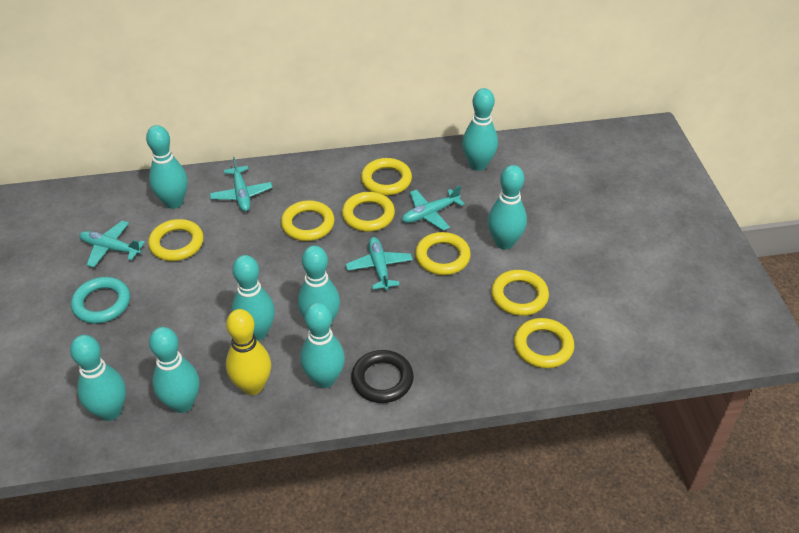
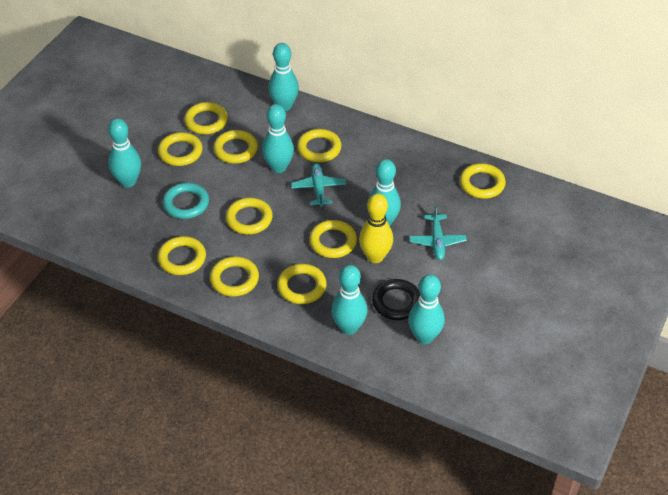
turquoise bowling pin: [70,335,126,421] [146,125,188,209] [149,327,199,413] [232,255,275,341] [298,245,340,324] [300,302,345,388] [462,88,498,171] [488,165,527,250] = 8 -> [108,118,141,188] [262,104,294,173] [268,43,299,111] [331,265,368,335] [368,159,401,226] [408,274,445,344] = 6
turquoise plane: [79,221,145,267] [210,157,272,211] [346,237,413,291] [402,186,465,231] = 4 -> [291,163,346,207] [409,205,467,260] = 2
yellow ring: [148,219,204,261] [281,200,335,241] [342,192,395,232] [361,158,412,195] [415,232,471,275] [491,270,549,316] [514,318,574,368] = 7 -> [157,236,206,275] [158,132,203,166] [184,102,228,135] [210,256,259,297] [213,130,258,164] [226,198,273,235] [277,264,327,304] [297,129,342,162] [309,220,357,258] [460,163,506,199] = 10

